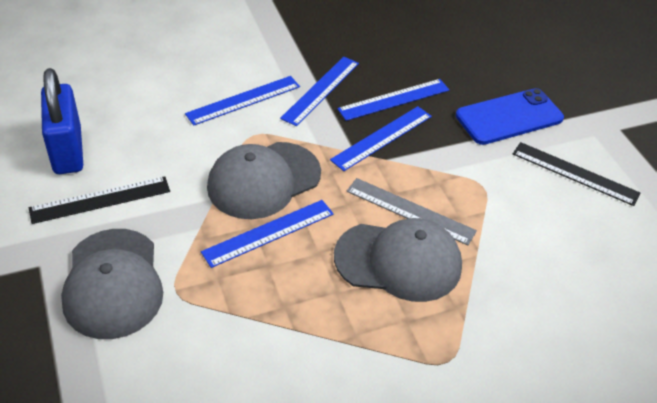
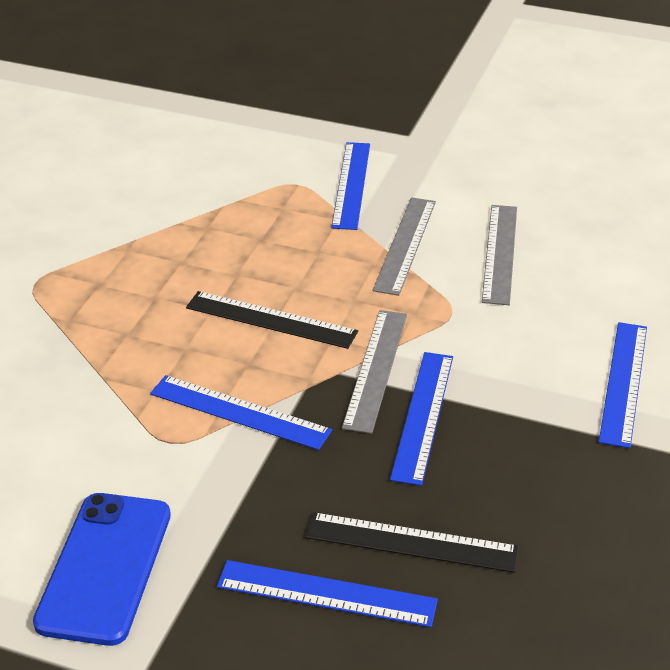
blue padlock: [41,68,83,174] = 1 -> none = 0
grey cap: [61,229,163,339] [207,142,321,219] [334,218,462,302] = 3 -> none = 0
grey ruler: [347,178,477,245] = 1 -> [342,310,407,434] [372,197,436,296] [482,205,517,305] = 3

